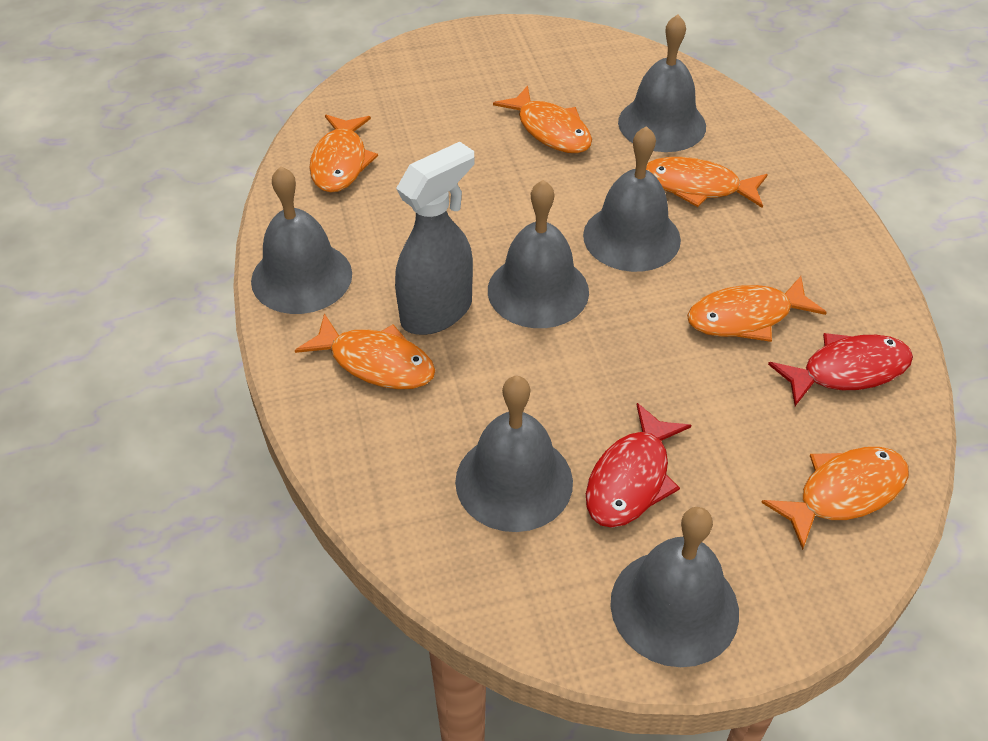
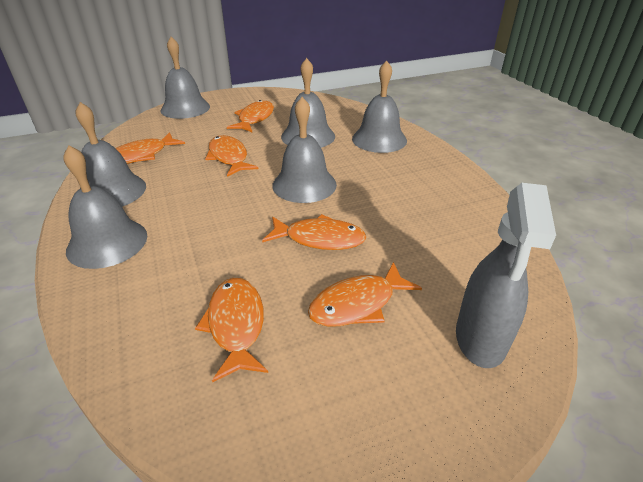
red fish: [586,403,691,528] [768,333,913,406] = 2 -> none = 0

